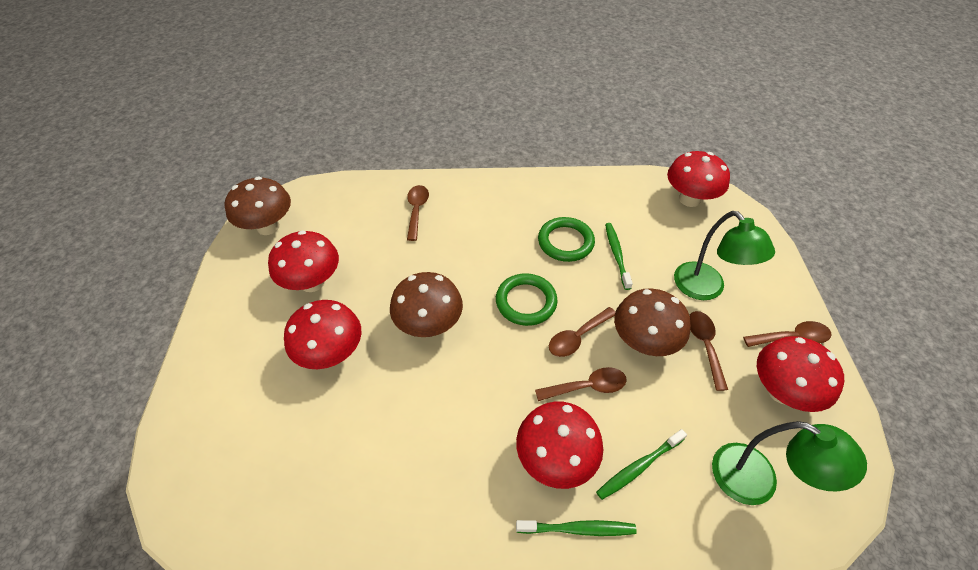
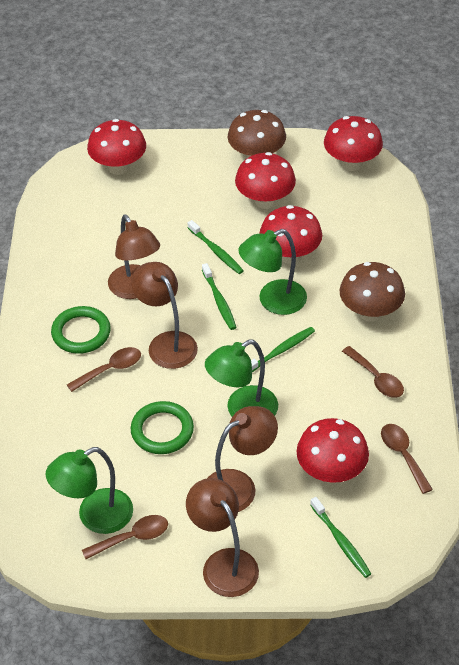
brown lamp: none = 0 -> [108,214,160,299] [131,262,198,369] [186,478,259,597] [208,406,278,512] = 4
brown mushroom: [225,177,291,235] [390,272,463,337] [614,289,691,356] = 3 -> [228,110,286,159] [340,262,405,322] = 2
brown spoon: [407,185,429,241] [535,367,627,401] [549,307,615,357] [689,311,728,391] [743,321,832,347] = 5 -> [67,347,141,392] [82,515,168,559] [342,346,404,398] [381,424,433,494] = 4
green lamp: [674,211,775,300] [712,421,867,505] = 2 -> [45,447,133,534] [205,339,278,417] [238,229,307,315] = 3
green toothbrush: [516,520,637,536] [596,429,687,500] [605,223,633,290] = 3 -> [188,220,244,274] [202,263,237,330] [251,327,315,372] [310,497,371,578] = 4

